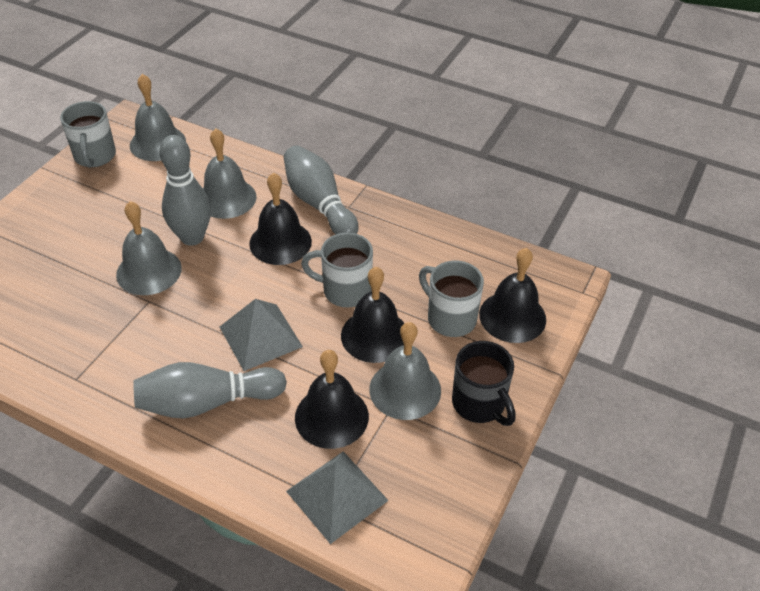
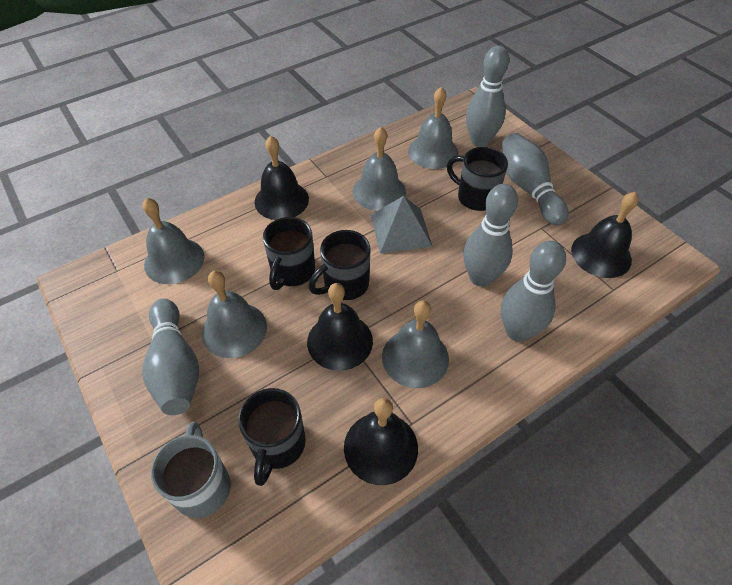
black mug: [452,341,515,426] = 1 -> [238,388,306,486] [263,217,315,290] [309,230,371,300] [447,147,508,211] = 4
grey bell: [116,201,182,295] [130,74,186,161] [203,128,256,219] [369,322,441,420] = 4 -> [143,198,204,284] [202,271,267,358] [353,127,406,211] [382,301,449,388] [408,87,459,169] = 5
grey bowling pin: [133,362,287,418] [159,135,211,246] [284,145,359,235] = 3 -> [142,298,199,415] [463,184,518,287] [466,45,509,147] [501,241,566,342] [502,133,569,225] = 5
grey mug: [60,101,116,168] [301,233,373,308] [419,260,484,337] = 3 -> [151,421,231,518] = 1
grey pyramid: [220,299,303,371] [286,451,389,544] = 2 -> [371,196,433,254] = 1

